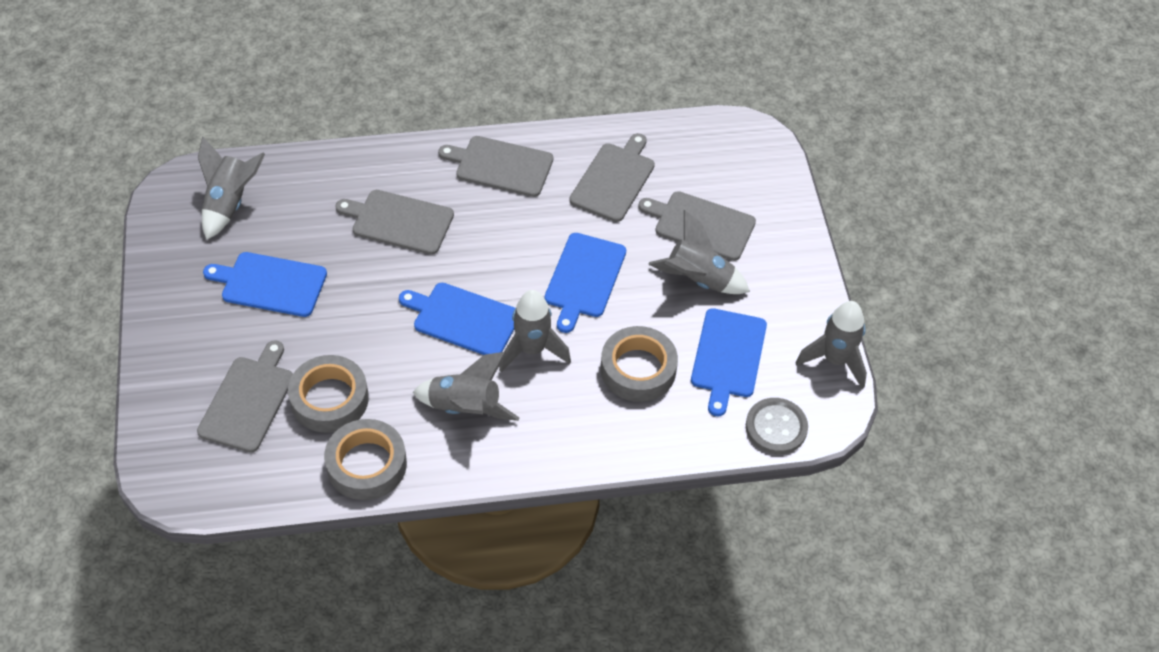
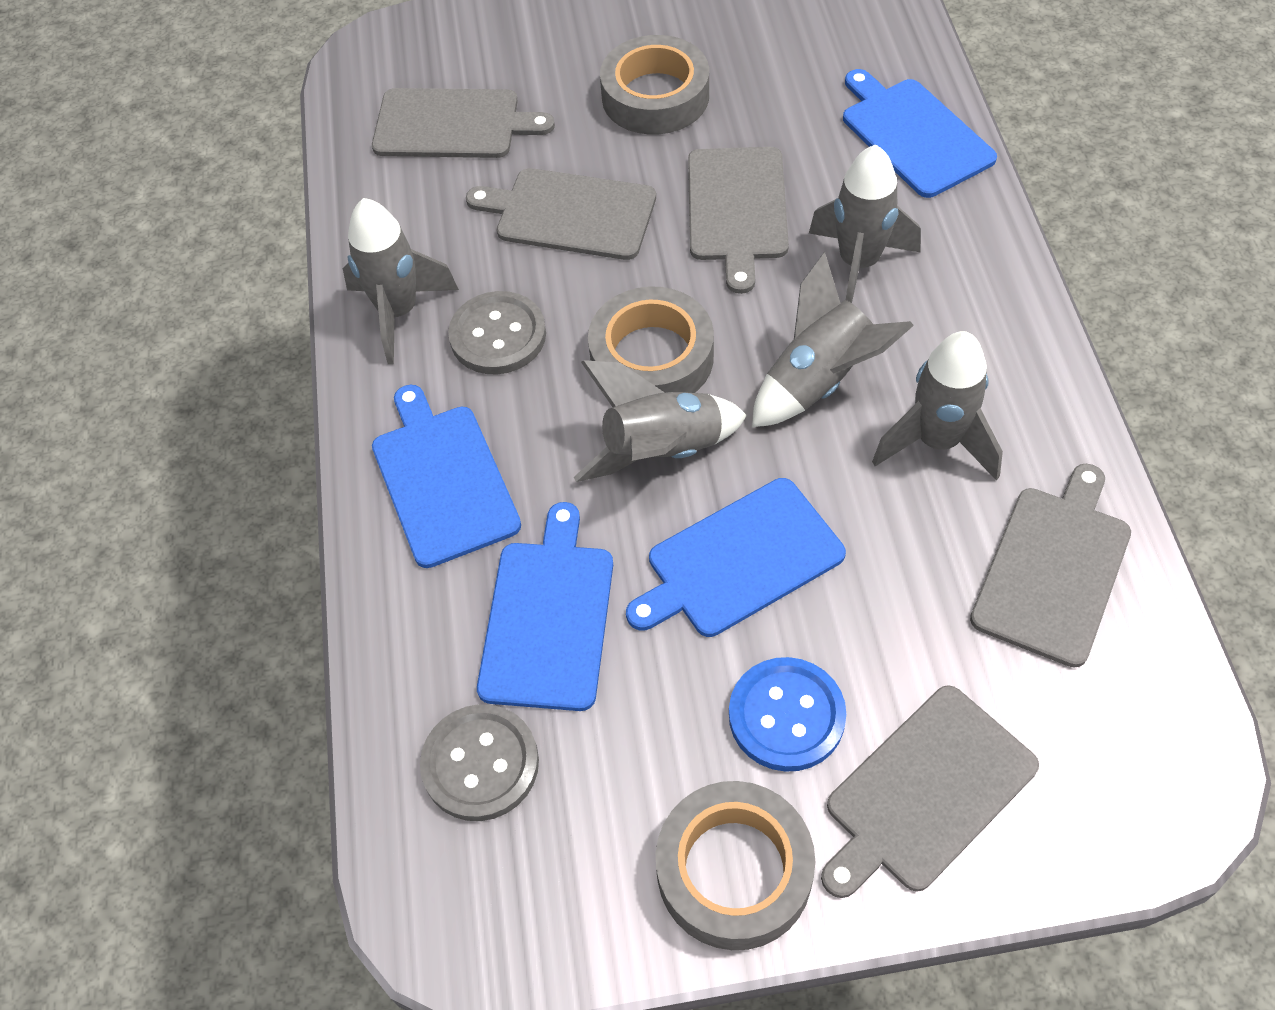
blue button: none = 0 -> [729,657,846,772] = 1
grey button: [746,398,808,454] = 1 -> [420,704,539,821] [448,291,546,374] = 2

